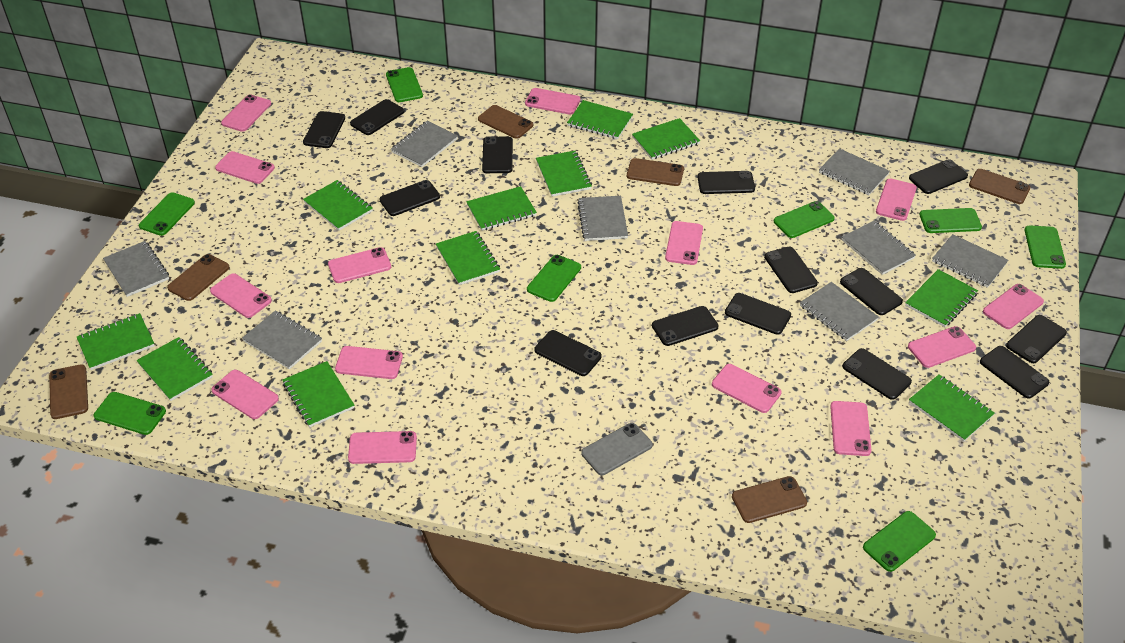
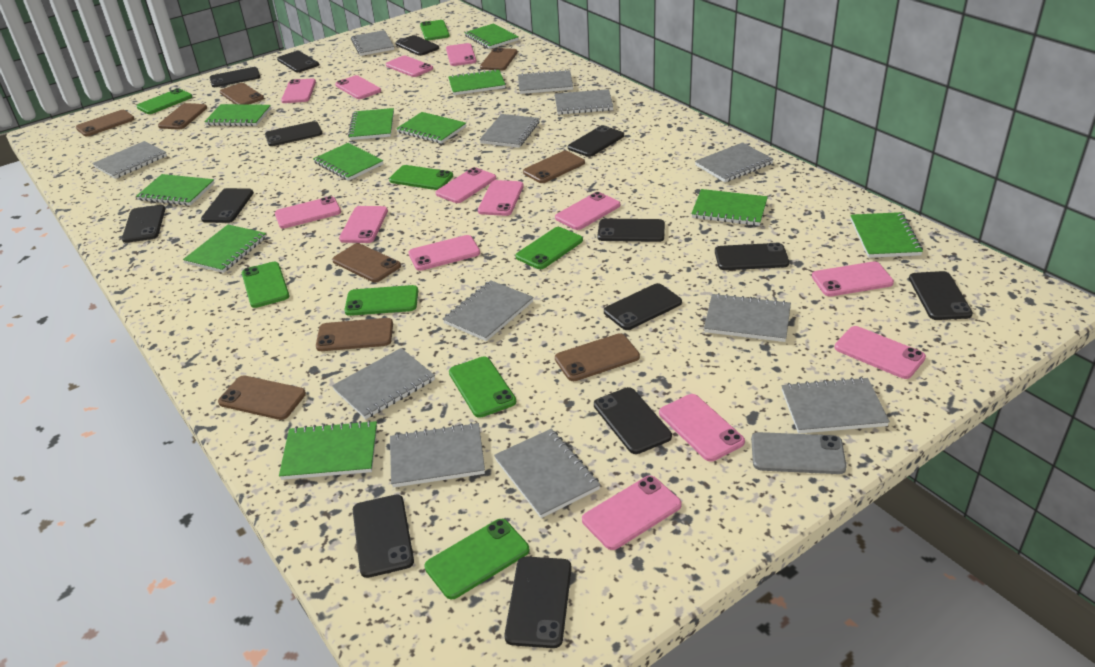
brown phone: [49,364,88,419] [167,254,230,301] [478,105,533,139] [627,158,684,186] [732,476,807,523] [969,169,1030,204] = 6 -> [76,110,134,136] [158,103,207,130] [218,376,306,420] [220,83,264,104] [316,318,393,351] [332,243,401,282] [480,48,518,71] [523,151,585,183] [555,333,640,381] = 9
grey notebook: [103,241,169,297] [242,310,322,369] [391,121,458,167] [577,196,628,241] [800,282,879,341] [819,149,890,195] [842,221,916,275] [932,234,1008,288] = 8 -> [92,141,167,179] [332,348,435,419] [351,30,394,56] [390,422,485,488] [443,280,534,341] [479,114,540,148] [494,429,601,518] [518,69,573,94] [555,89,613,115] [695,142,774,182] [704,293,791,342] [782,377,890,434] = 12

